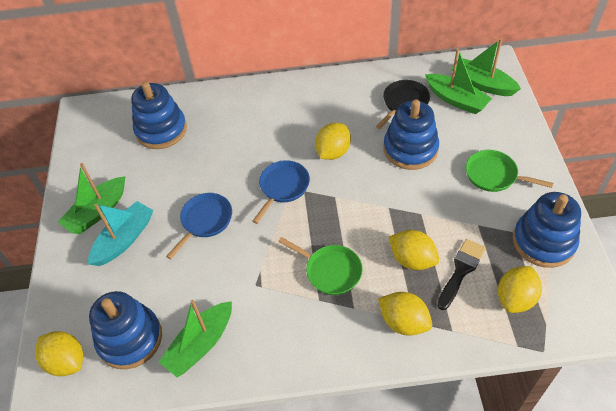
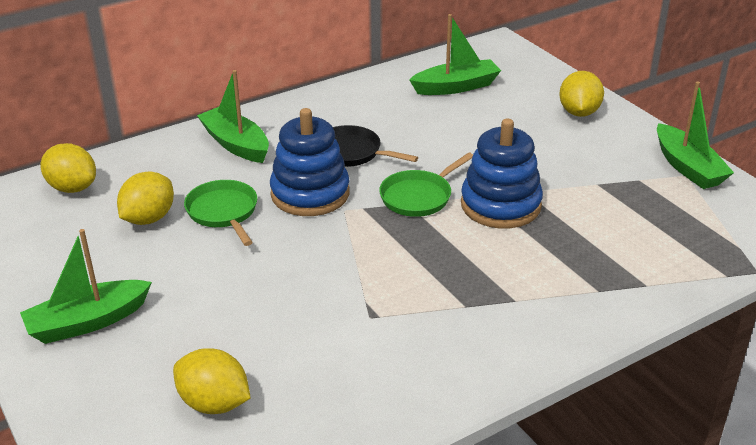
black brush: [437,239,486,310] = 1 -> none = 0
blue pan: [166,193,232,259] [252,160,310,224] = 2 -> none = 0
blue stacking toy: [89,291,162,369] [131,82,187,149] [383,99,439,170] [513,192,581,268] = 4 -> [270,108,350,216] [461,118,543,228] = 2
turquoise boat: [88,201,153,266] = 1 -> none = 0
yellow lemon: [35,331,83,376] [315,123,351,160] [378,292,432,336] [389,230,439,270] [498,266,542,313] = 5 -> [41,143,96,193] [117,172,174,225] [173,348,251,414] [559,71,604,117] = 4

